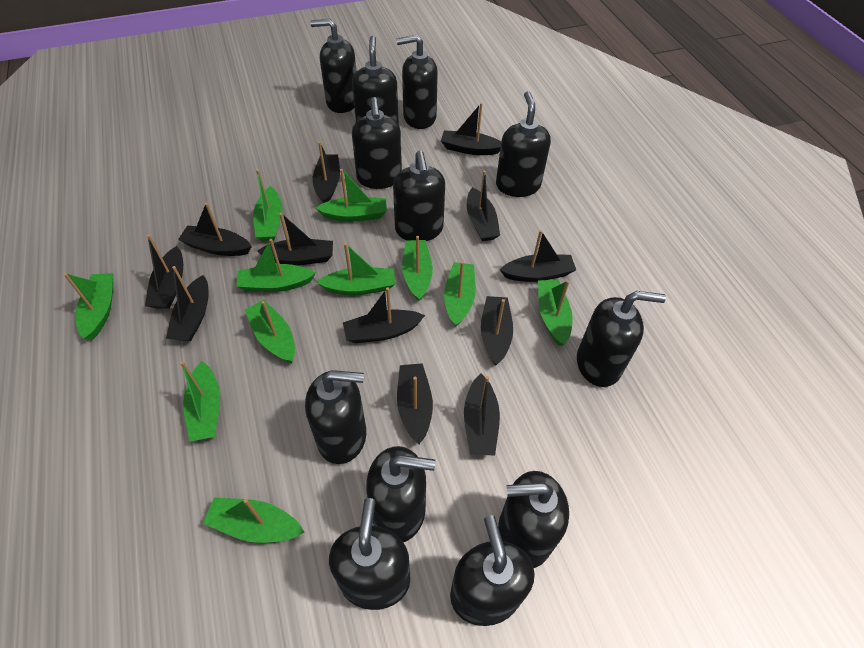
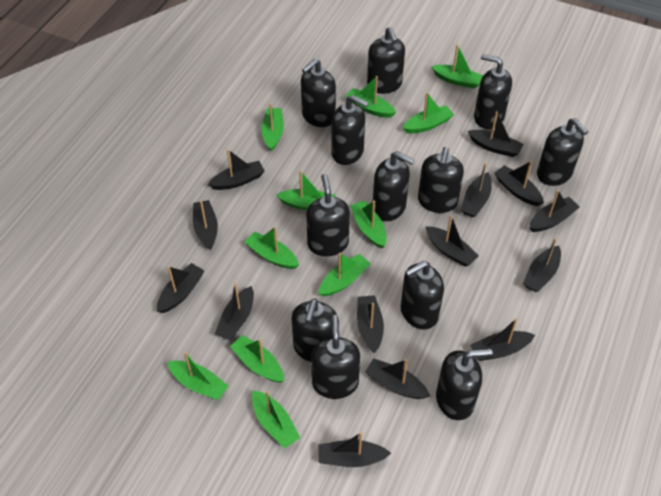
black boat: [145,234,183,309] [166,266,209,341] [178,203,252,256] [257,213,333,265] [313,142,340,203] [343,287,425,343] [397,363,433,444] [441,103,501,155] [464,373,500,456] [467,171,500,241] [481,296,513,365] [500,230,576,282] = 12 -> [157,263,204,313] [193,200,218,250] [207,149,265,190] [215,283,254,340] [319,432,391,467] [357,295,384,353] [365,358,430,399] [425,215,479,267] [461,163,492,217] [468,111,523,157] [470,318,535,361] [494,161,544,206] [523,238,561,292] [529,190,580,232] = 14

